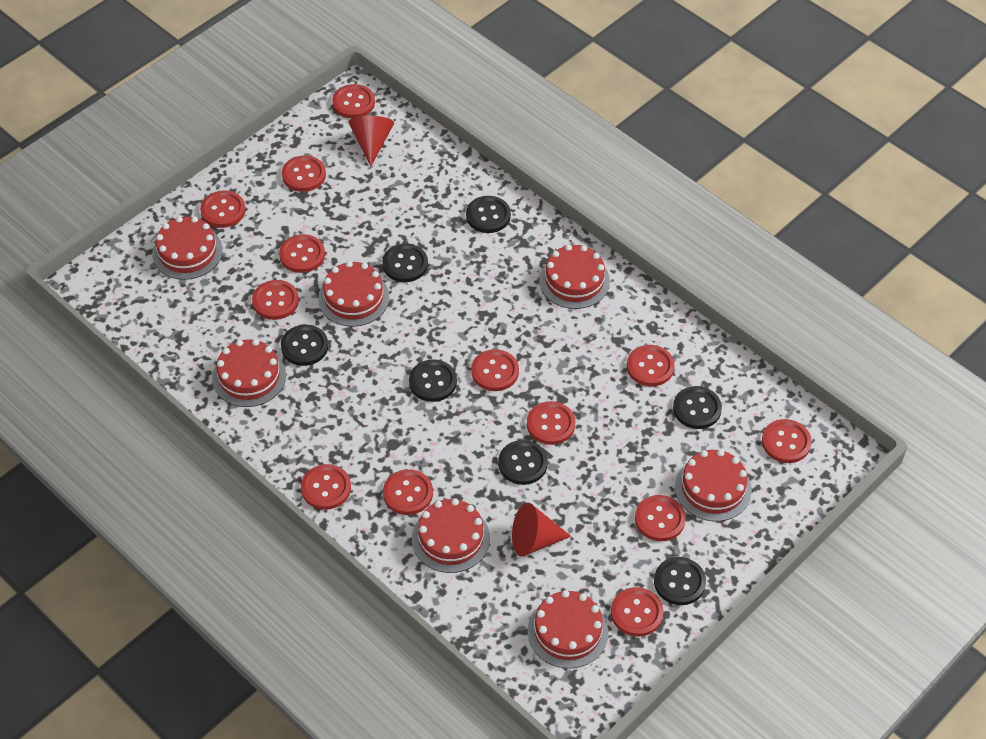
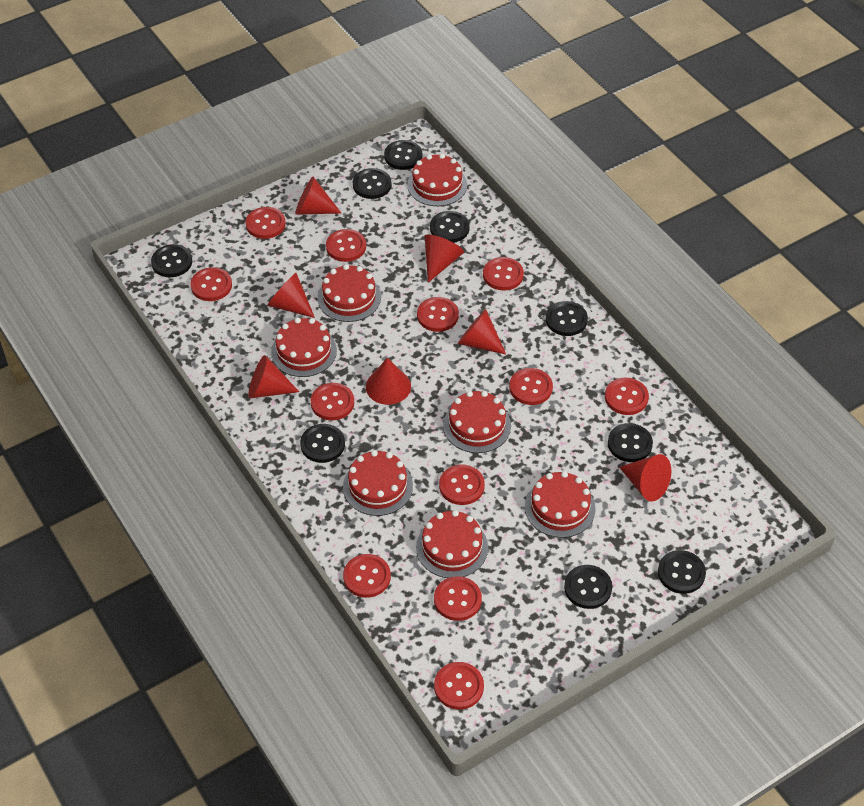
black button: [281,325,328,366] [382,243,428,282] [409,359,457,402] [466,196,511,233] [498,440,548,485] [654,557,706,605] [673,386,722,429] = 7 -> [151,244,192,277] [300,424,345,463] [353,168,392,199] [384,140,422,170] [430,211,470,243] [546,301,588,336] [564,565,612,609] [608,423,653,462] [658,550,706,594] = 9
red button: [200,190,246,228] [252,280,299,320] [279,234,325,273] [282,156,326,192] [301,464,351,510] [332,84,375,118] [383,469,433,515] [471,349,519,391] [527,401,575,445] [611,587,663,637] [627,345,675,386] [635,495,686,541] [762,419,812,463] = 13 -> [190,267,232,301] [245,207,286,239] [311,383,354,420] [326,229,366,262] [343,554,391,598] [417,297,459,332] [434,576,482,621] [434,662,484,710] [439,465,485,505] [483,257,524,290] [509,368,553,405] [605,378,649,415] = 12
red cone: [349,116,394,166] [512,503,571,557] = 2 -> [248,355,299,398] [267,273,315,318] [295,177,341,215] [366,358,411,405] [425,234,464,283] [458,309,506,355] [619,454,671,501] = 7

